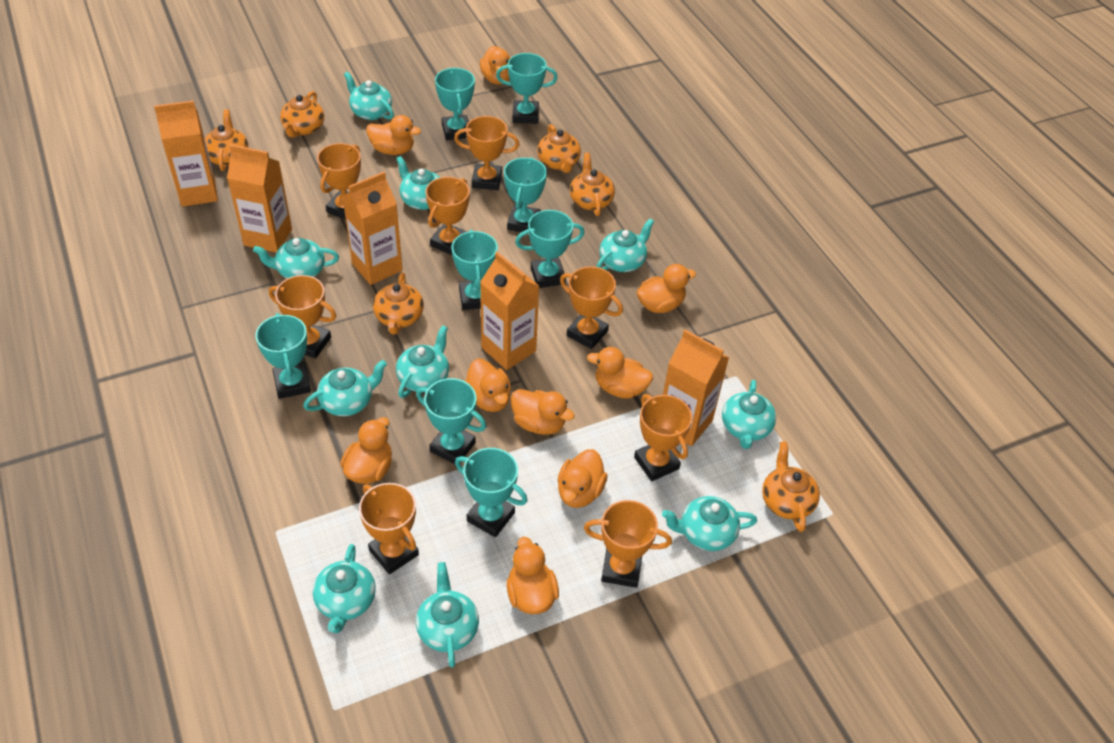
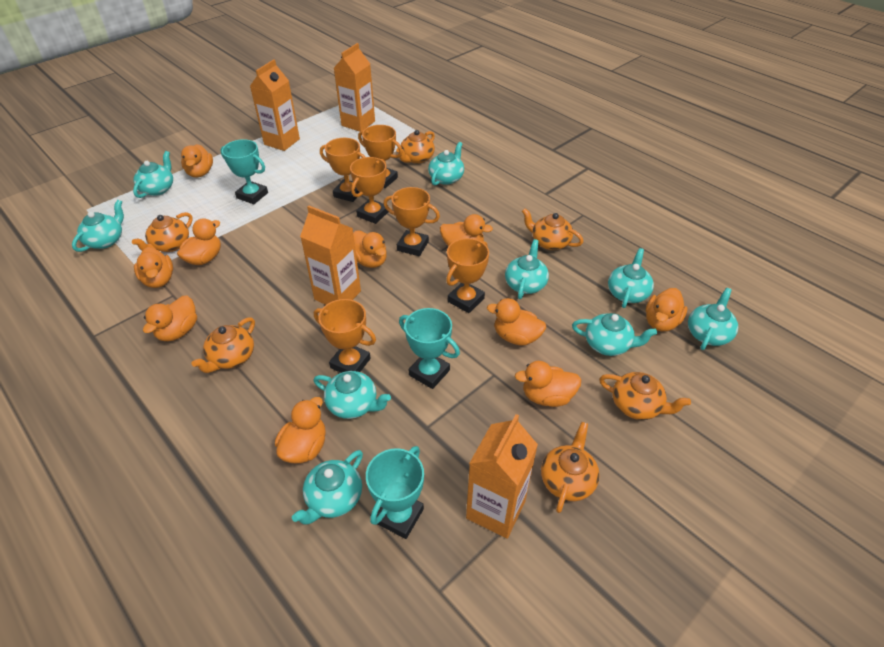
orange carton: [154,100,218,207] [227,144,292,252] [342,172,403,285] [480,252,539,370] [663,329,729,446] = 5 -> [250,59,300,151] [300,206,361,305] [334,43,375,132] [466,414,538,539] = 4
orange duck: [340,417,392,484] [366,115,421,155] [465,358,511,412] [480,46,511,85] [507,537,559,614] [511,389,575,435] [557,449,608,508] [587,347,653,399] [637,264,696,313] = 9 -> [134,247,173,288] [143,295,197,341] [177,218,221,265] [181,144,213,177] [275,397,326,463] [353,231,387,268] [440,214,493,246] [487,298,546,345] [515,361,581,407] [646,288,687,332] = 10
orange trophy: [269,275,336,359] [317,143,361,220] [359,483,419,574] [426,177,470,255] [454,116,520,190] [560,266,623,349] [584,500,672,588] [634,394,692,481] = 8 -> [314,299,376,373] [320,138,365,202] [350,157,388,224] [358,125,402,188] [384,187,440,256] [446,238,489,313] = 6
turquoise teapot: [253,238,339,278] [303,360,387,416] [313,544,376,633] [344,72,394,120] [396,156,440,210] [396,325,449,398] [416,562,479,668] [596,219,654,272] [662,496,757,551] [722,380,776,449] = 10 -> [72,200,124,252] [133,151,173,198] [292,450,363,525] [314,371,391,419] [428,142,464,185] [505,239,549,299] [572,313,657,356] [608,248,654,308] [688,288,738,350] = 9
turquoise trophy: [256,313,311,399] [416,378,486,464] [435,68,475,140] [452,230,498,310] [455,448,527,537] [496,53,558,124] [504,157,547,232] [515,210,585,288] = 8 -> [220,139,268,204] [366,446,424,539] [399,308,460,389] = 3

